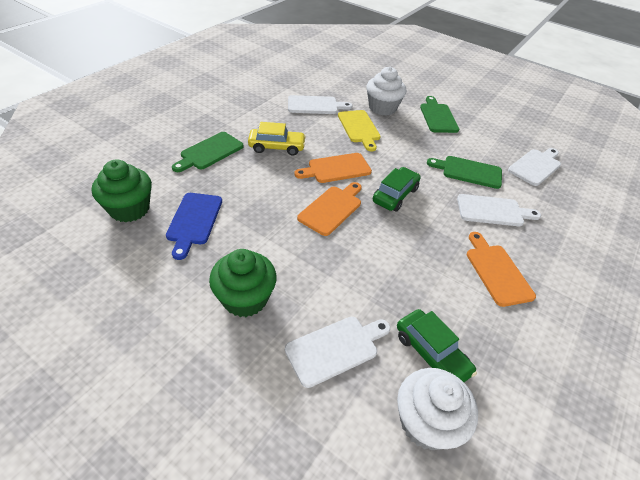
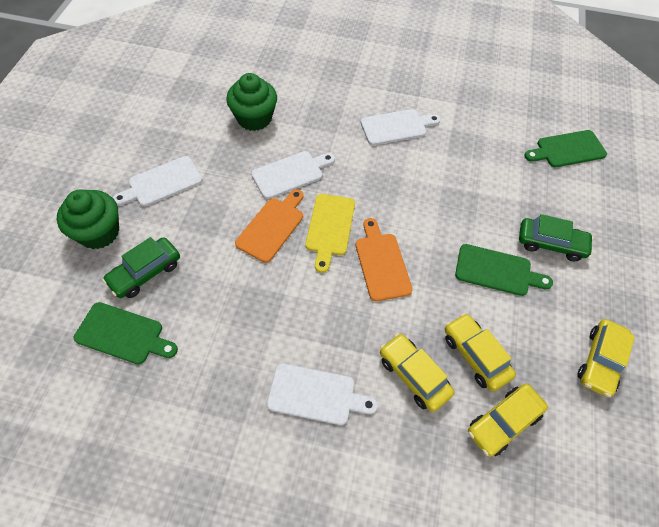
blue cutting board: [166,193,222,260] = 1 -> none = 0
orange cutting board: [294,153,372,183] [297,182,362,236] [467,232,536,307] = 3 -> [235,189,303,263] [356,218,412,301] = 2
white cupcake: [366,67,406,116] [397,368,478,450] = 2 -> none = 0
yellow car: [248,122,306,156] = 1 -> [380,333,454,412] [445,313,516,391] [468,384,548,457] [577,319,635,397] = 4

